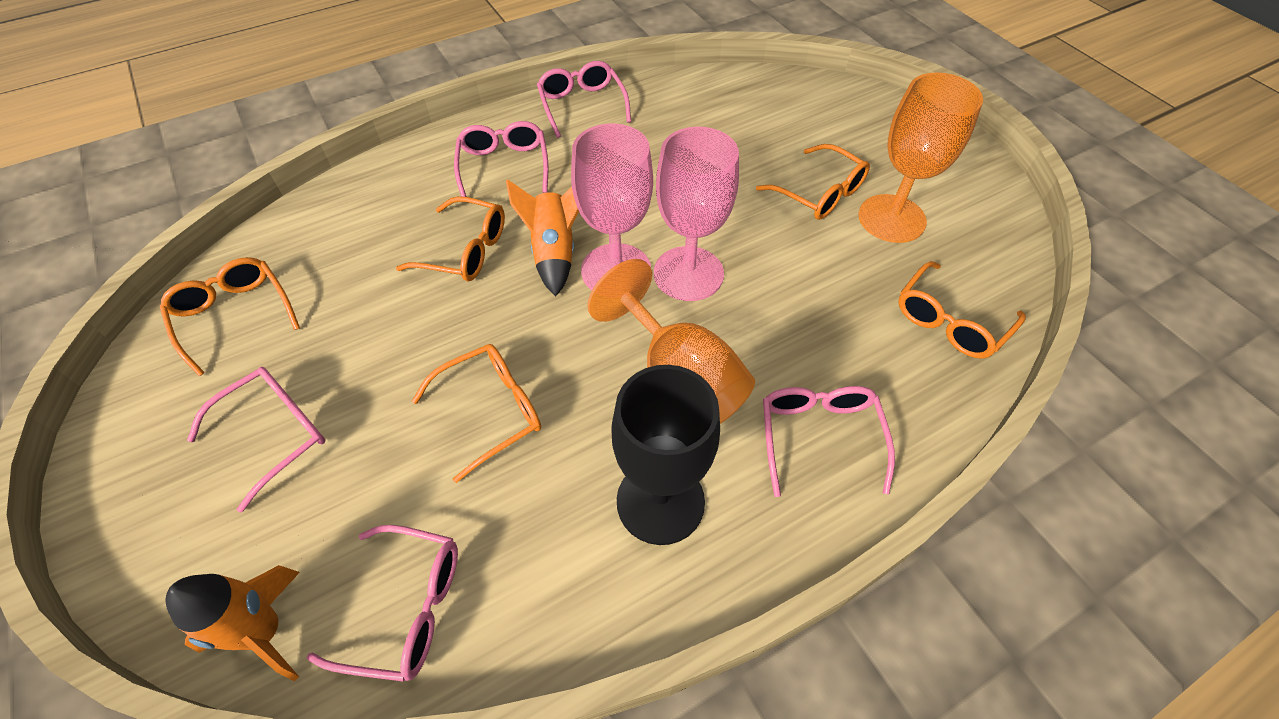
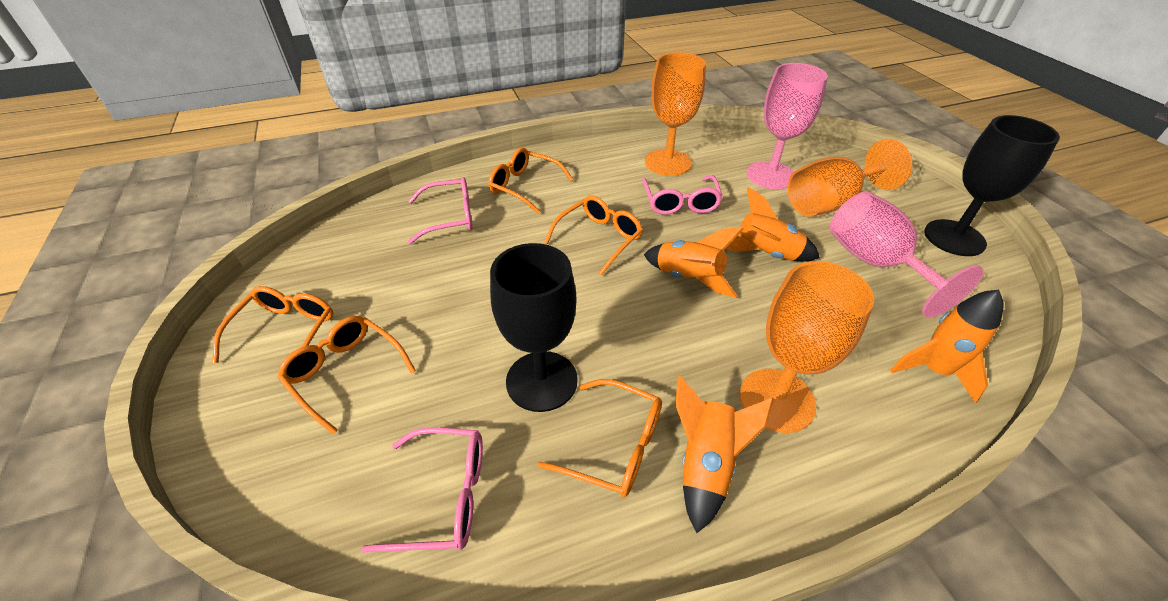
black goblet: [611,365,720,545] = 1 -> [490,243,578,412] [924,115,1060,256] = 2
orange goblet: [587,259,755,424] [858,72,983,243] = 2 -> [645,52,706,176] [740,261,874,433] [788,139,912,217] = 3
orange rocket: [165,565,300,681] [506,179,579,296] = 2 -> [644,227,744,298] [675,376,774,533] [726,187,820,262] [890,290,1004,403] = 4
pink glasses: [187,367,325,513] [306,525,458,682] [454,121,548,197] [537,61,631,138] [763,386,895,497] = 5 -> [361,427,483,553] [408,177,473,244] [642,175,723,215] = 3

